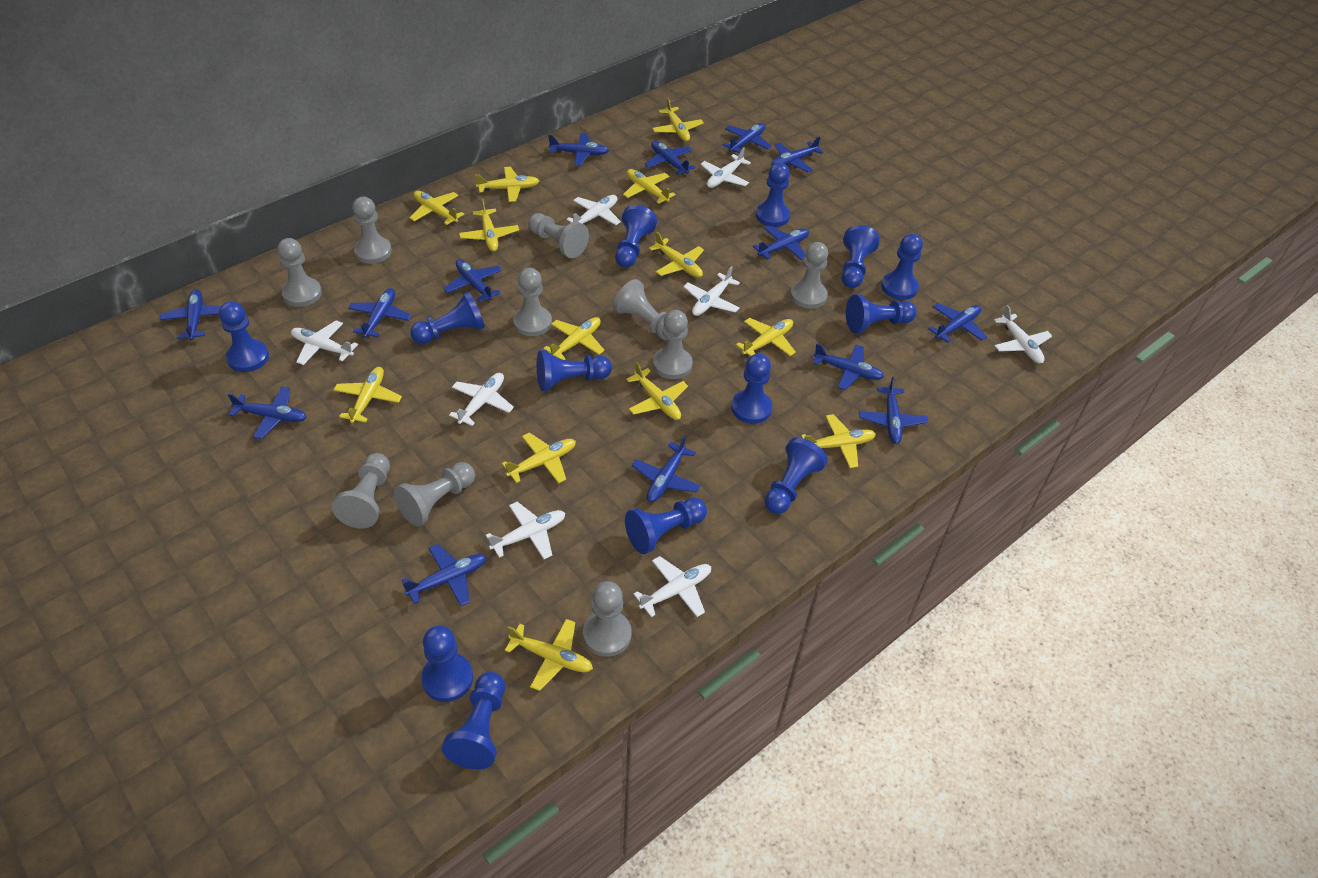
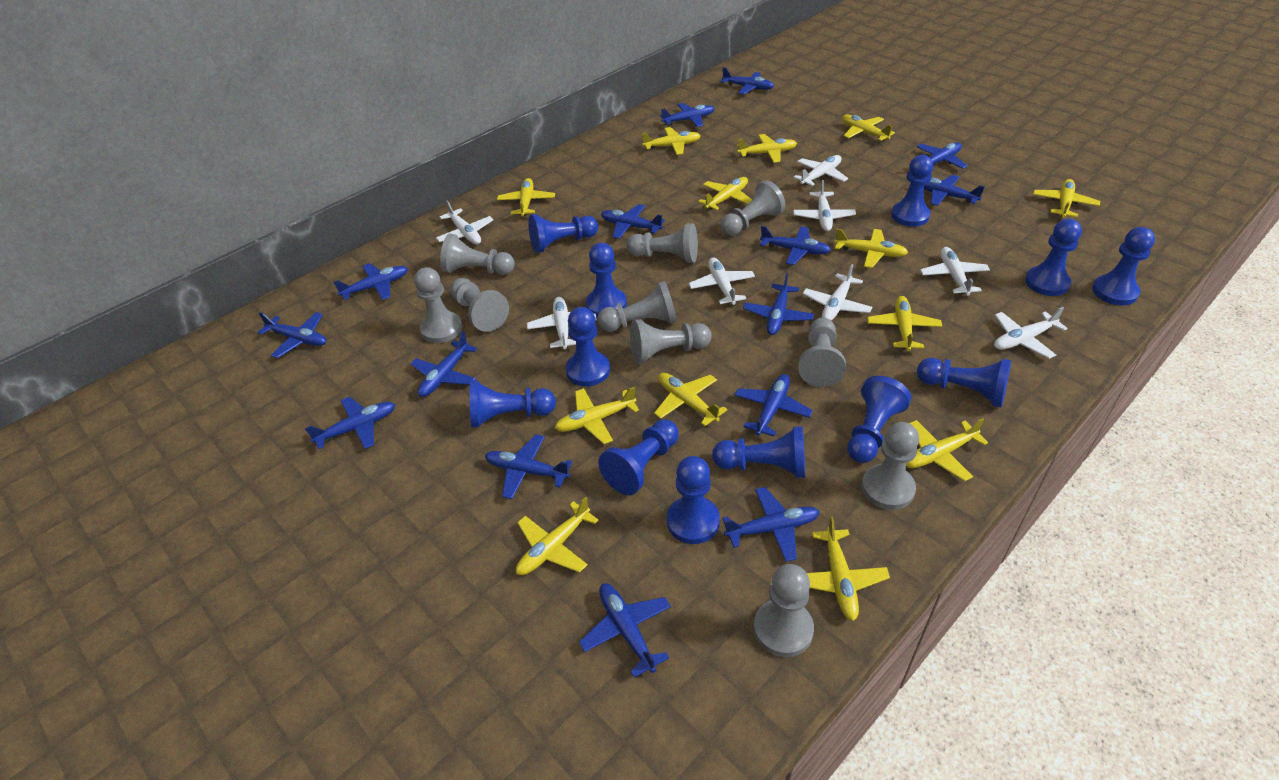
blue pawn: [219,301,269,372] [410,292,485,344] [421,625,473,702] [442,672,505,770] [537,350,612,391] [615,205,657,268] [625,498,707,554] [731,353,772,424] [756,163,790,227] [765,438,827,514] [842,225,880,288] [846,294,917,333] [881,234,923,300] = 13 -> [470,380,556,428] [528,214,598,253] [566,307,610,386] [586,243,627,317] [599,419,679,495] [667,456,720,544] [712,426,805,478] [847,376,911,463] [891,155,933,227] [917,358,1011,407] [1025,219,1082,296] [1092,227,1155,305] = 12
blue plane: [160,289,221,341] [228,386,307,439] [348,288,412,338] [402,544,487,606] [444,259,502,302] [548,133,609,166] [632,435,701,502] [645,141,695,175] [723,123,772,154] [753,225,809,260] [771,136,824,173] [813,343,884,390] [859,376,928,444] [928,303,987,343] = 14 -> [258,312,326,358] [305,397,395,449] [333,263,408,300] [411,331,477,397] [485,434,572,499] [579,583,671,678] [601,204,665,239] [660,103,715,127] [721,67,774,95] [722,487,820,562] [735,374,813,436] [743,273,814,335] [760,226,831,265] [916,142,968,169] [924,175,985,206] = 15

